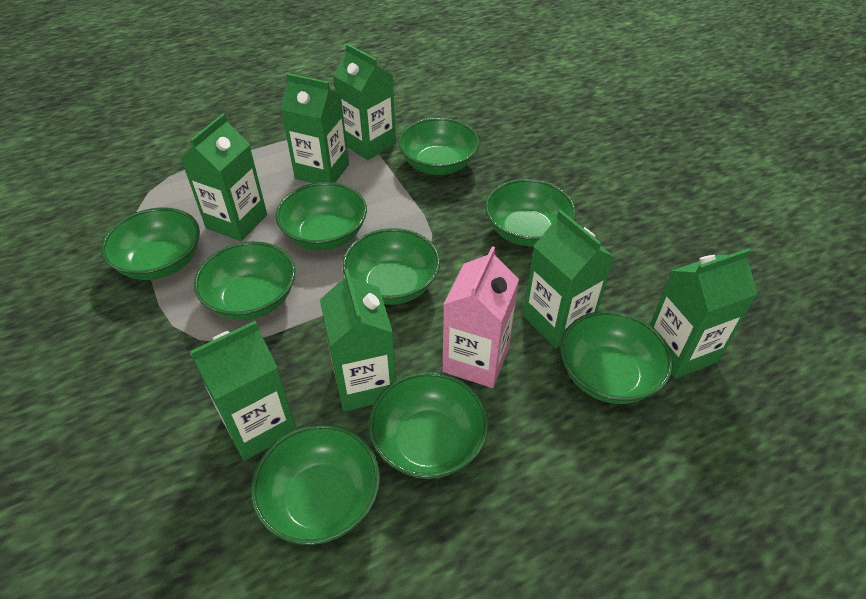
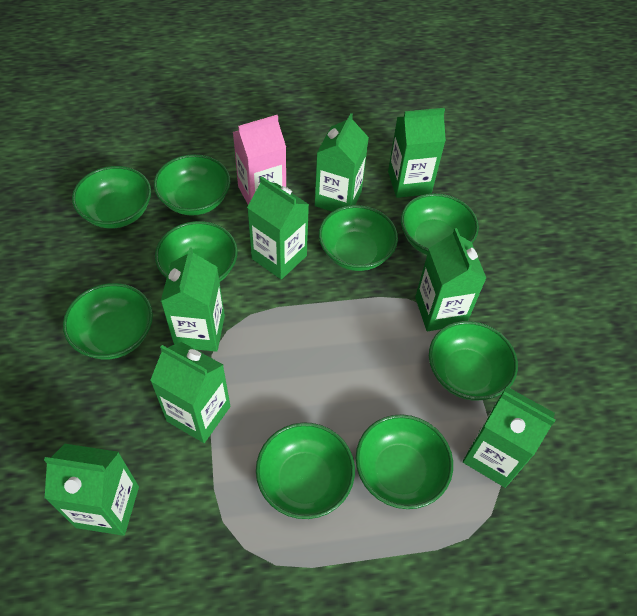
green carton: [181,114,267,241] [190,321,296,461] [281,73,349,183] [320,269,396,412] [333,44,396,160] [523,210,614,348] [650,248,757,379] = 7 -> [44,444,139,536] [150,342,230,443] [161,247,225,352] [247,176,309,280] [315,113,369,212] [388,108,446,198] [415,228,486,331] [463,386,555,488] = 8

